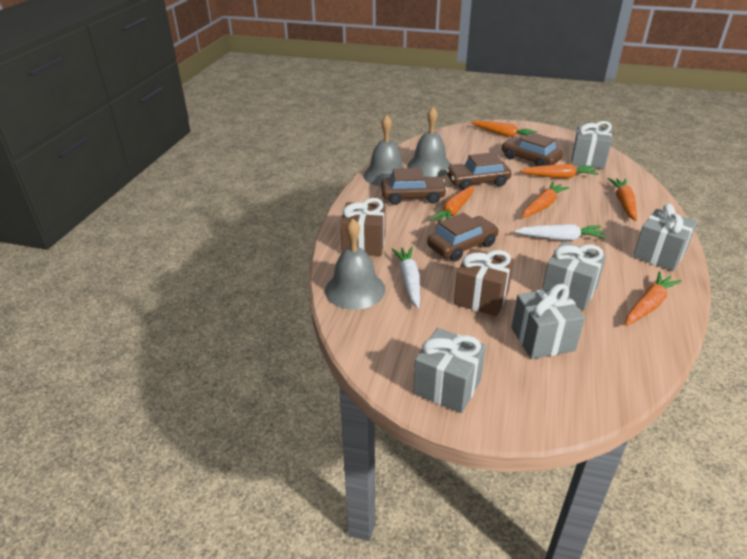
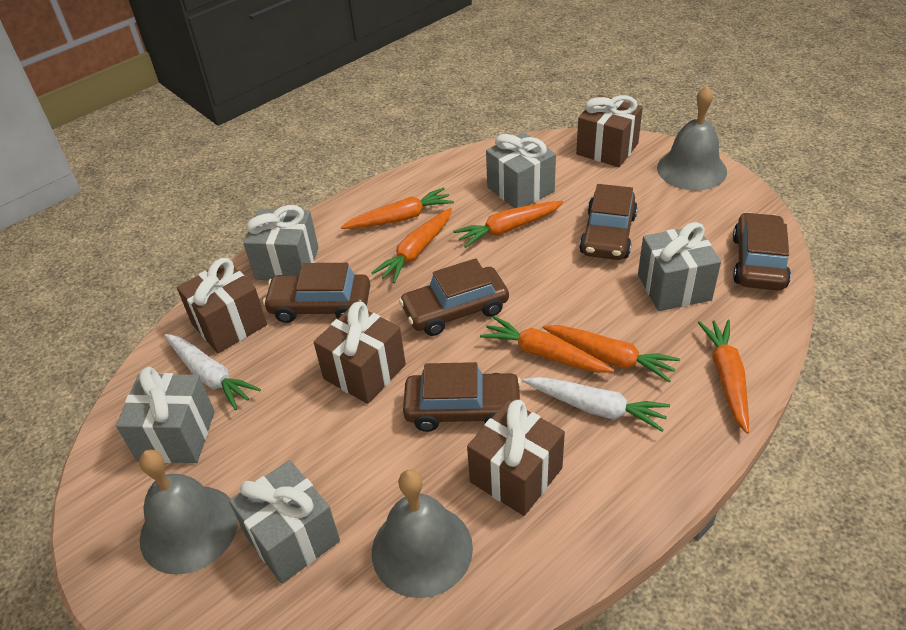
brown car: [381,168,447,205] [427,213,499,262] [446,152,512,190] [501,132,563,166] = 4 -> [263,263,370,323] [399,258,509,336] [403,362,522,432] [579,184,638,260] [733,212,791,291] = 5
brown gift: [340,198,386,256] [454,248,514,316] = 2 -> [177,258,267,353] [314,301,406,404] [467,400,565,516] [576,95,643,167] = 4

